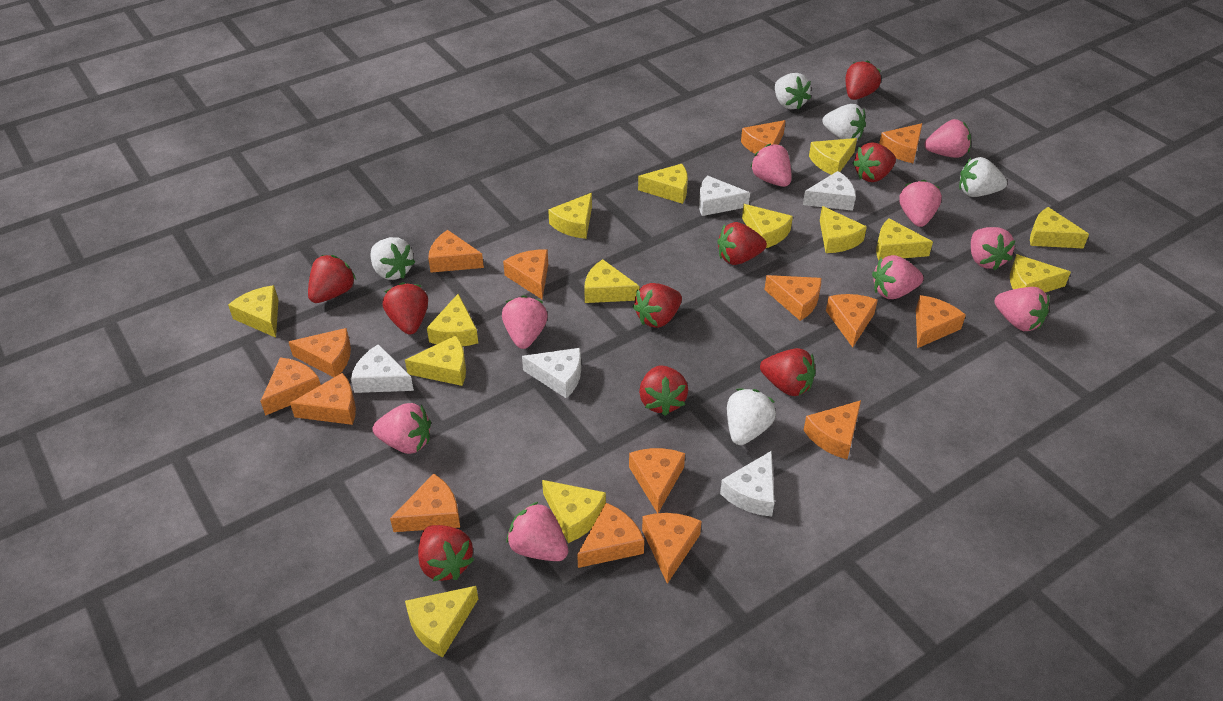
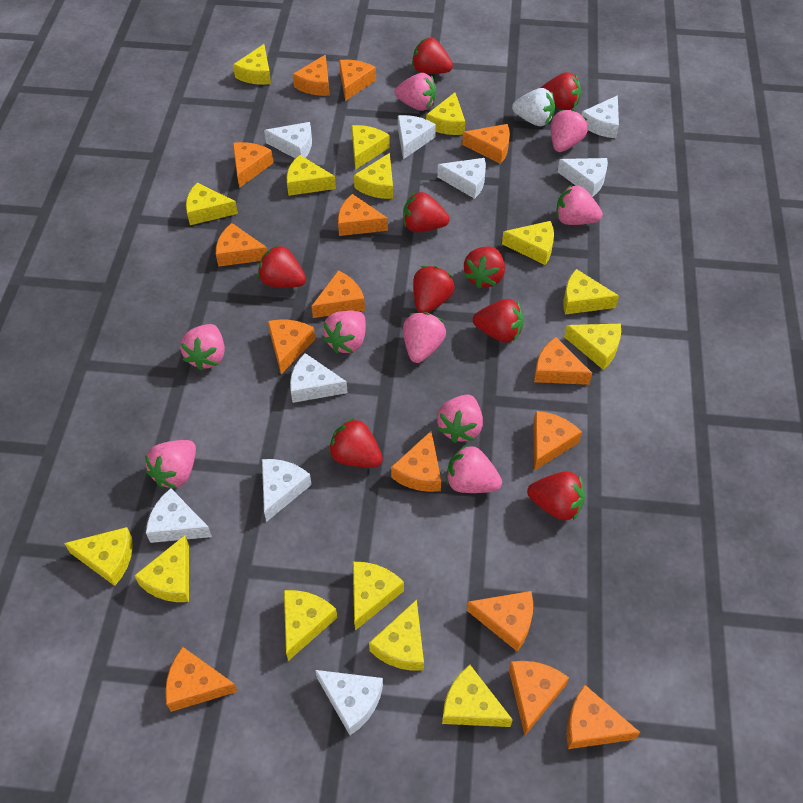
white cheese: [351,344,414,393] [522,348,581,398] [699,175,750,216] [720,451,775,516] [803,171,856,211] = 5 -> [146,488,212,543] [262,459,312,522] [264,122,312,159] [290,353,348,403] [315,670,383,735] [398,115,436,159] [437,158,486,199] [558,158,608,197] [582,95,619,138] = 9
white strawberry: [370,237,415,280] [727,389,776,445] [775,73,811,110] [822,104,866,139] [959,157,1007,197] = 5 -> [512,88,555,126] = 1
yellow cheese: [228,285,278,338] [405,335,466,386] [405,586,478,657] [427,294,478,346] [542,480,606,543] [548,193,592,239] [584,259,640,303] [638,164,688,204] [742,204,793,248] [809,138,857,175] [820,206,867,253] [876,219,933,260] [1010,254,1071,292] [1030,207,1089,248] = 14 -> [64,527,133,586] [134,535,189,602] [186,183,238,225] [233,44,271,85] [284,590,337,661] [286,155,336,196] [352,125,390,170] [353,562,404,631] [354,153,393,199] [369,599,424,671] [426,93,465,135] [442,665,513,727] [502,221,554,265] [563,269,619,315] [564,324,621,370] = 15

